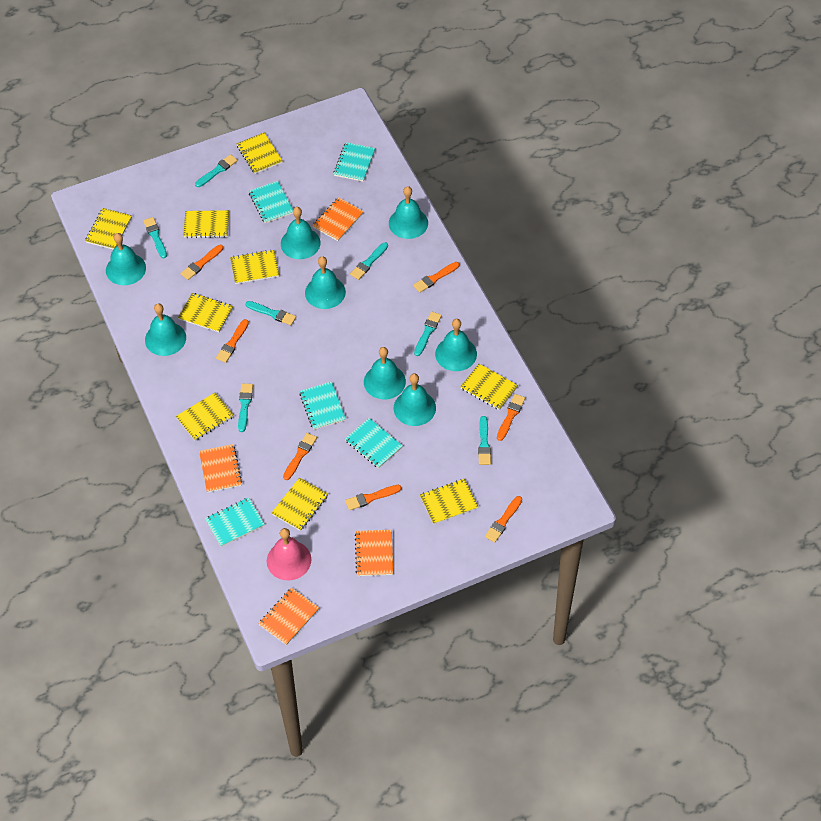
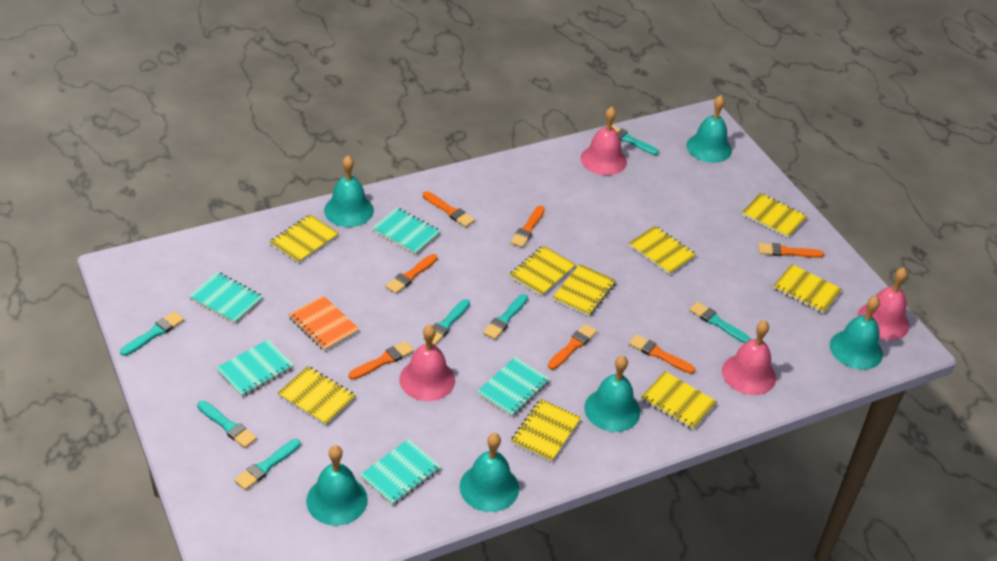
orange notebook: [199,444,242,493] [258,588,319,645] [312,197,364,241] [355,530,393,576] = 4 -> [288,295,359,351] = 1
pink bell: [267,528,311,580] = 1 -> [399,325,455,401] [581,107,627,175] [722,320,776,395] [857,268,910,340] = 4
turquoise bell: [106,233,146,285] [145,303,186,356] [281,207,321,259] [305,256,346,309] [364,347,406,399] [389,186,428,239] [394,373,436,426] [435,319,477,371] = 8 -> [306,445,368,526] [324,156,374,227] [460,433,519,512] [584,355,640,432] [686,95,732,163] [830,296,883,370] = 6

